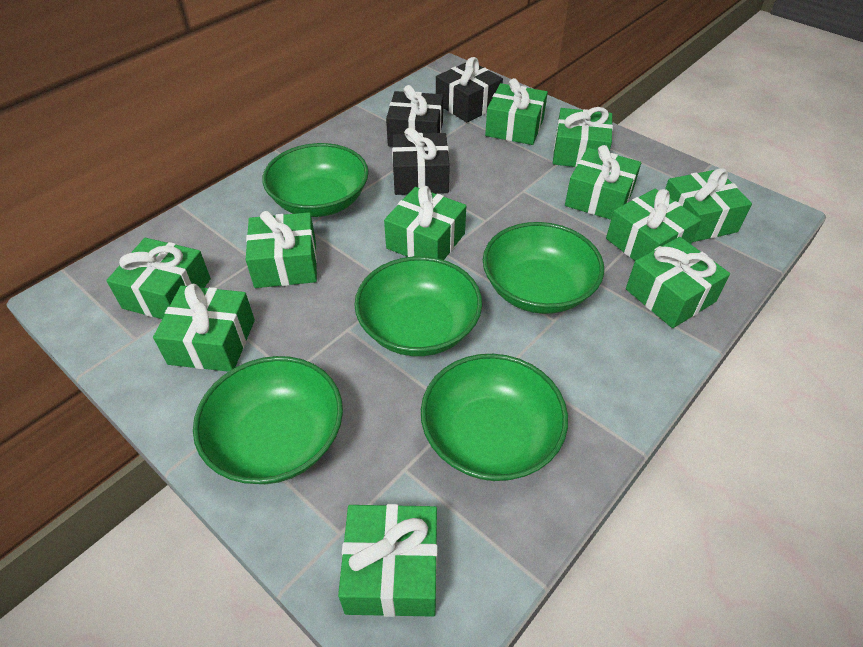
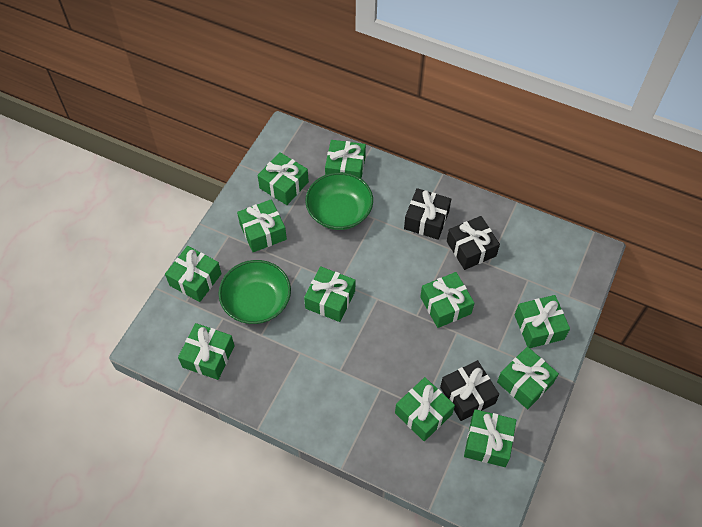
green bowl: [193,356,343,484] [262,143,369,217] [354,256,482,356] [421,354,568,481] [483,222,604,314] = 5 -> [219,260,291,324] [305,172,373,230] = 2

